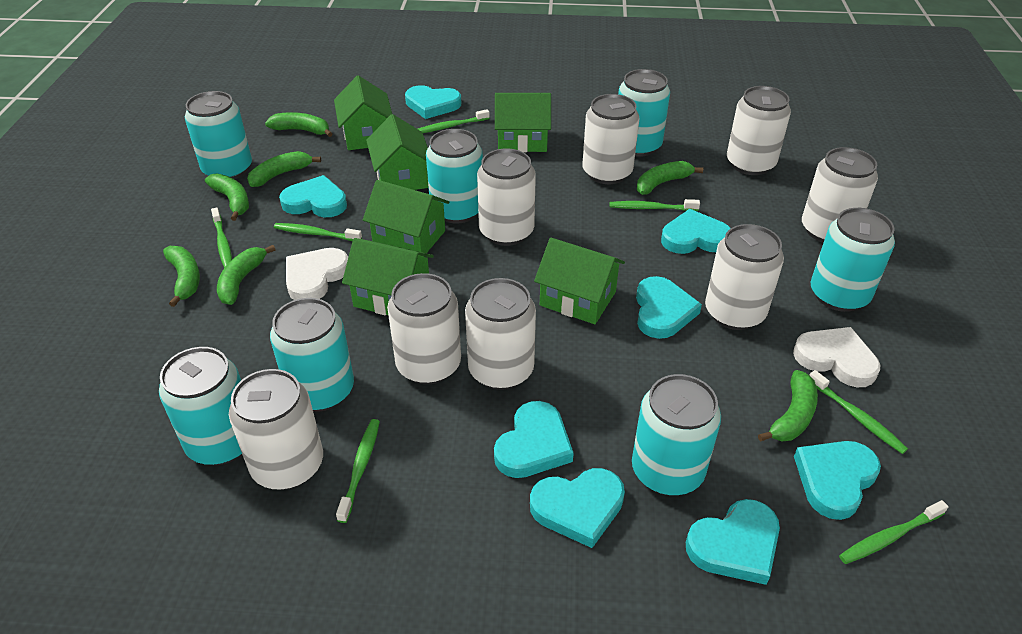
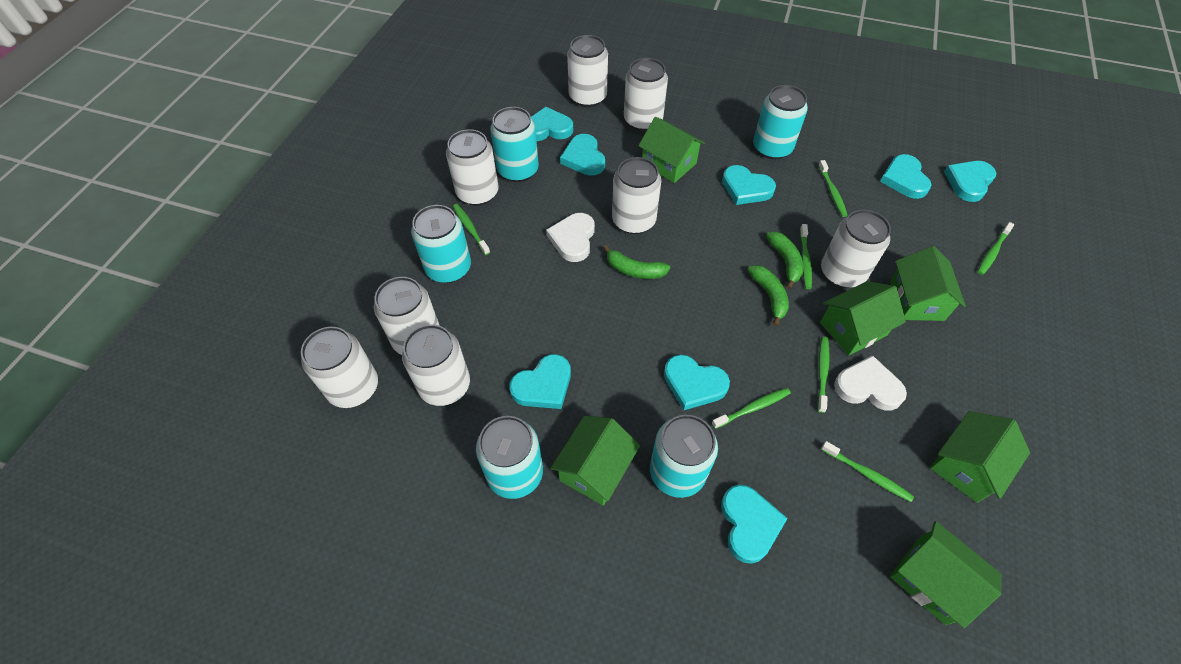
green banana: [163,246,200,307] [205,173,249,221] [217,245,276,305] [247,151,321,187] [265,112,332,137] [637,161,703,195] [758,370,818,442] = 7 -> [603,245,670,279] [747,265,789,326] [766,231,803,289] = 3
turquoise can: [159,347,242,465] [185,91,252,179] [270,298,354,411] [426,129,483,224] [618,69,670,157] [632,374,721,495] [811,208,895,312] = 7 -> [411,205,471,283] [476,416,543,499] [490,107,539,182] [650,415,718,498] [753,85,808,160] = 5

